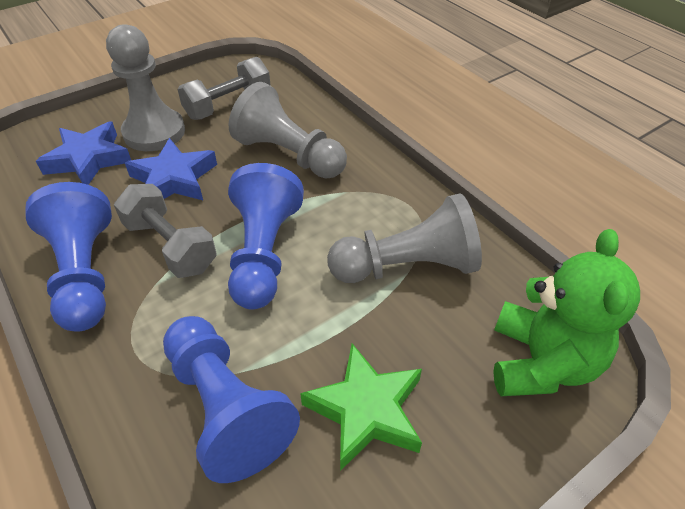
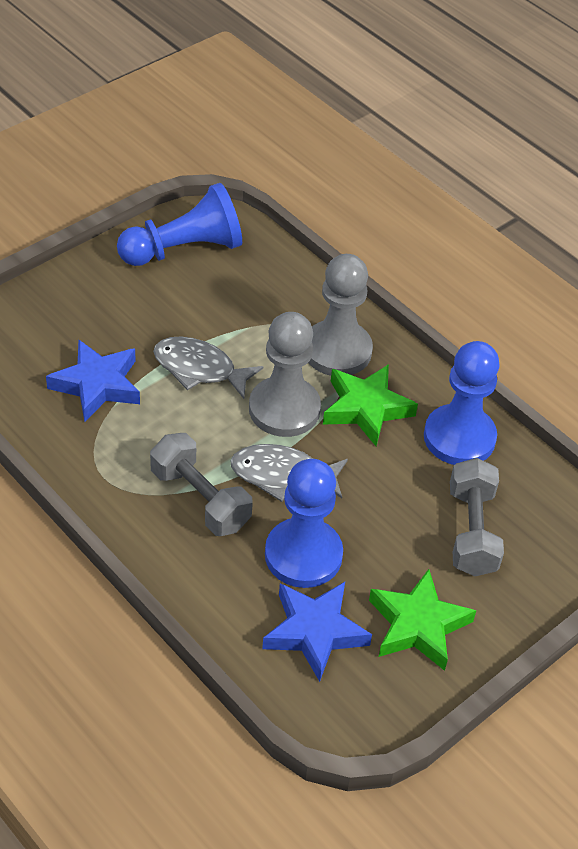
green star: [300,344,422,471] = 1 -> [323,364,418,446] [369,569,476,671] = 2
green teddy bear: [493,229,640,396] = 1 -> none = 0
grey fish: none = 0 -> [153,336,263,399] [230,444,348,502] = 2
grey pawn: [106,24,185,151] [228,82,347,178] [327,193,482,283] = 3 -> [249,312,321,437] [308,254,373,376] = 2

